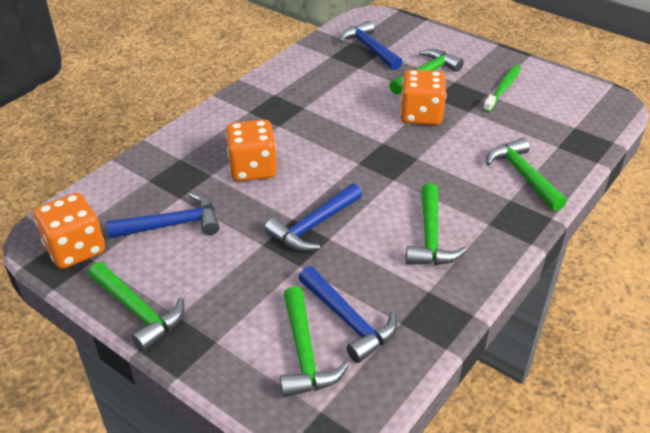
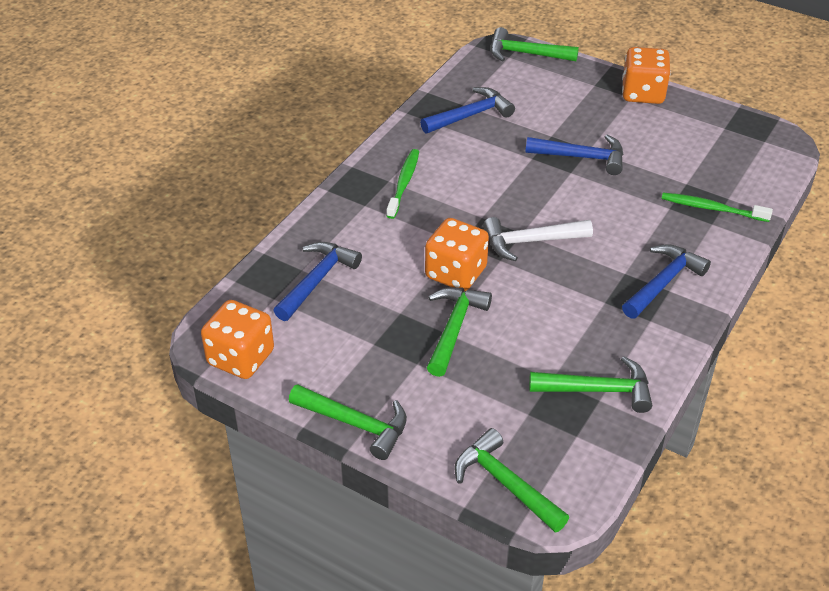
green toothbrush: [483,65,521,113] = 1 -> [387,149,419,219] [662,192,773,222] = 2
white hammer: none = 0 -> [483,217,593,261] = 1

